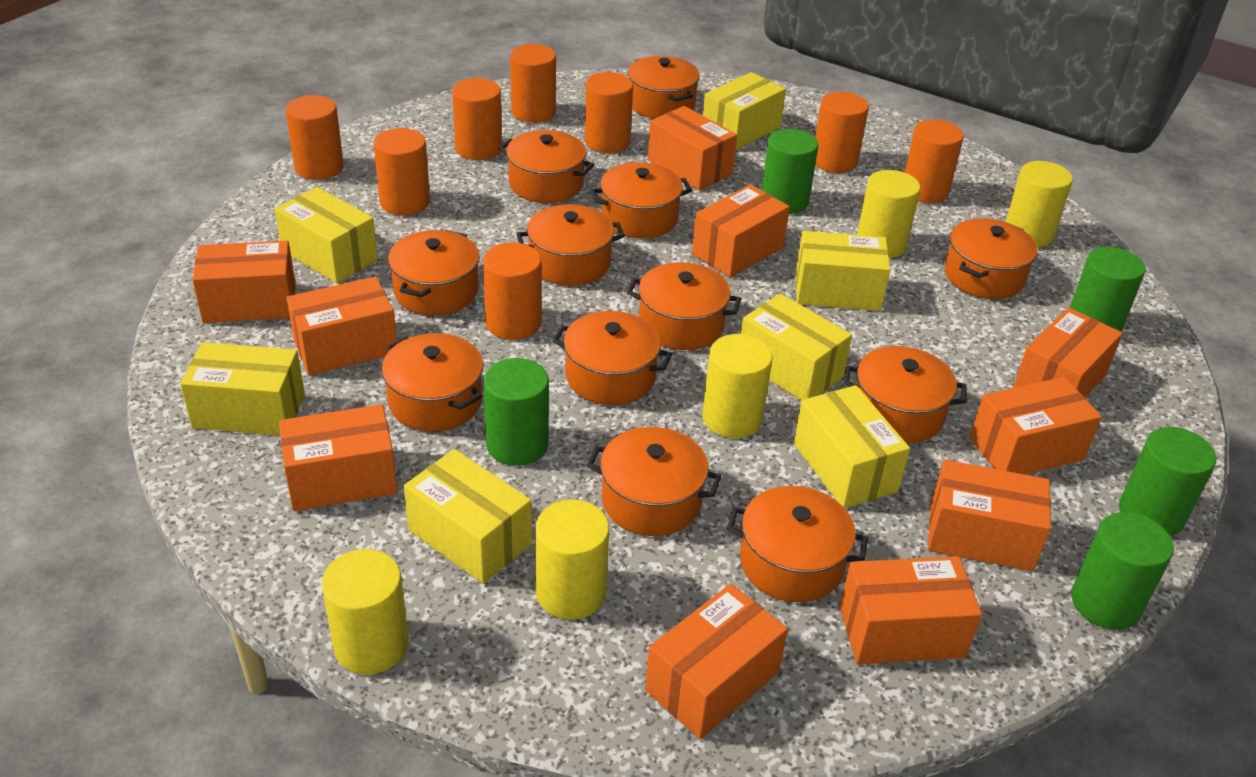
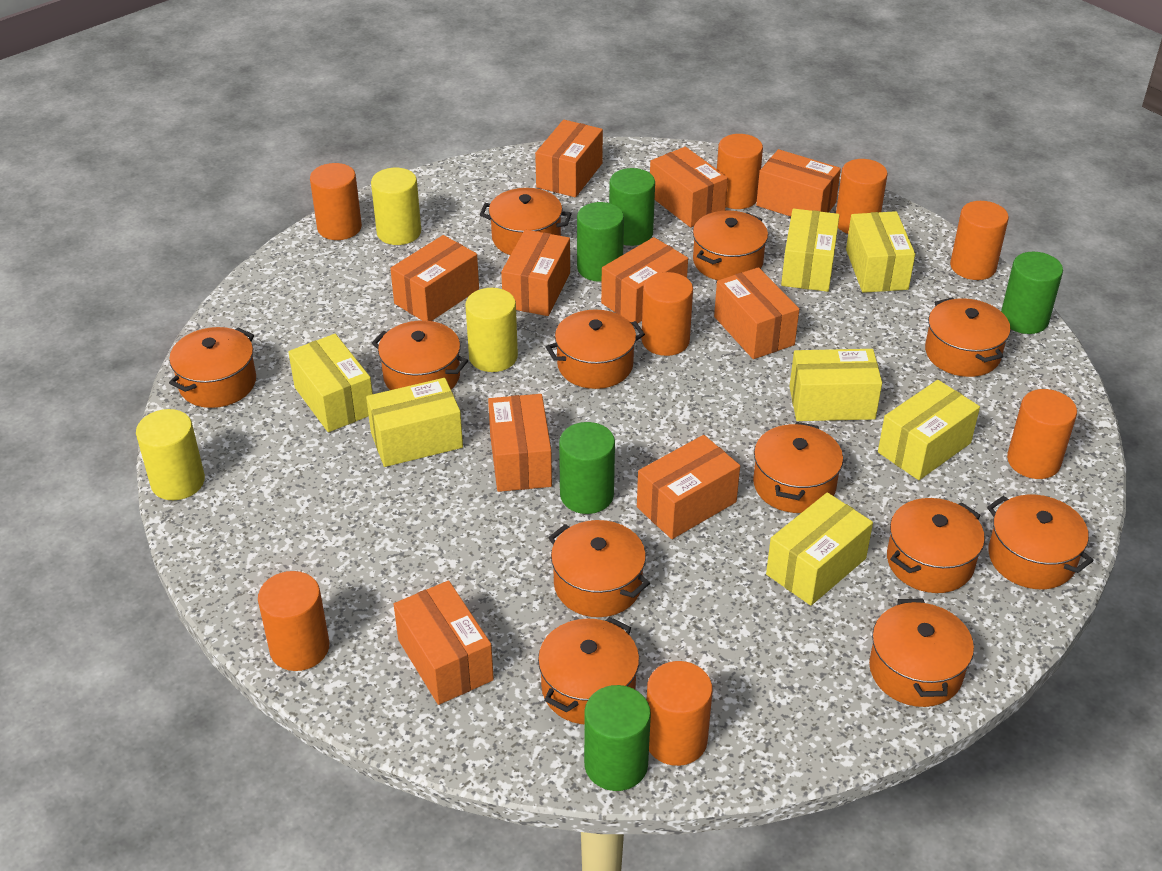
yellow cylinder: [322,549,408,675] [535,500,609,620] [702,334,773,438] [857,170,920,258] [1005,161,1073,247] = 5 -> [136,409,205,500] [371,168,421,245] [465,288,518,372] = 3

